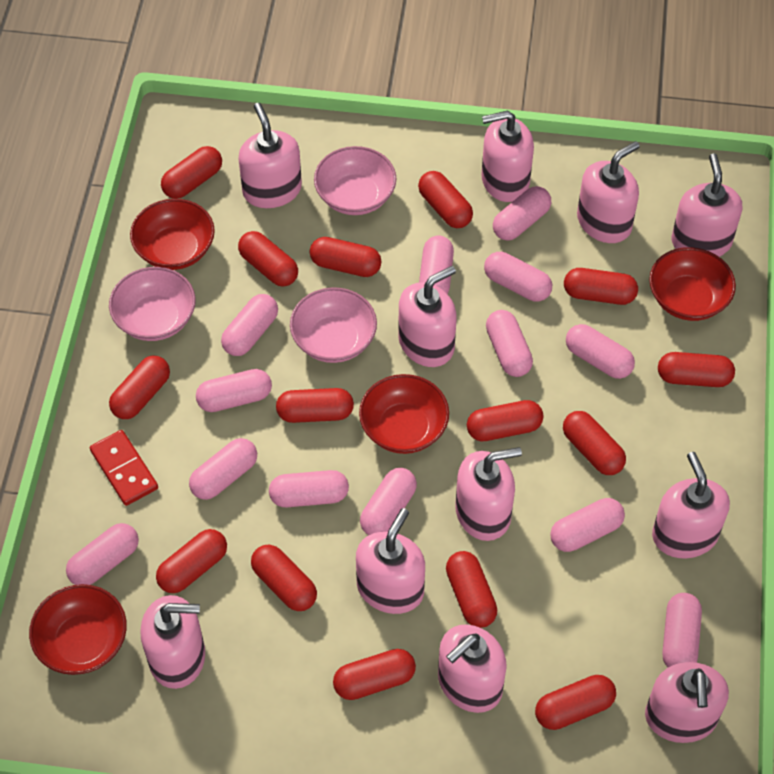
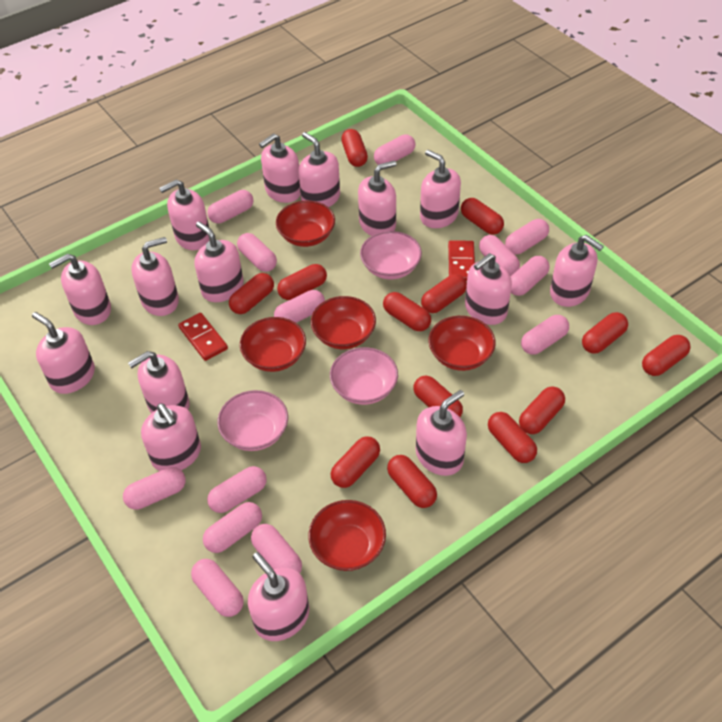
pink soap dispenser: [140,595,205,689] [238,103,302,208] [356,508,425,614] [398,266,457,367] [438,624,507,713] [455,447,522,541] [481,110,534,202] [577,141,640,243] [645,662,729,743] [652,452,730,558] [672,153,742,257] = 11 -> [32,312,95,394] [49,254,111,325] [128,351,189,413] [131,237,179,316] [141,403,201,471] [159,179,209,250] [195,221,243,302] [248,552,309,641] [259,133,301,203] [298,132,340,207] [358,161,396,236] [416,390,467,476] [420,150,461,228] [465,253,512,325] [550,235,604,307] = 15
red bowl: [29,584,127,675] [130,199,215,270] [359,374,449,454] [649,247,736,321] = 4 -> [240,317,306,372] [276,201,335,247] [308,500,386,571] [311,296,376,349] [429,316,496,371] = 5
red capsule: [109,356,170,419] [156,529,227,593] [161,146,222,199] [238,231,298,286] [251,544,317,611] [276,388,354,423] [310,237,381,277] [333,649,416,700] [418,171,473,228] [446,551,497,628] [467,400,543,441] [535,675,616,730] [563,411,626,475] [564,268,638,305] [658,352,735,387] = 15 -> [229,273,274,314] [277,264,327,300] [331,436,380,488] [341,129,368,167] [383,292,431,331] [387,455,437,508] [413,376,463,417] [421,274,467,313] [461,198,504,235] [488,412,537,463] [519,387,565,434] [582,312,628,354] [642,335,691,376] = 13
red domino: [90,430,158,506] = 1 -> [178,313,228,361] [448,240,475,281] = 2

